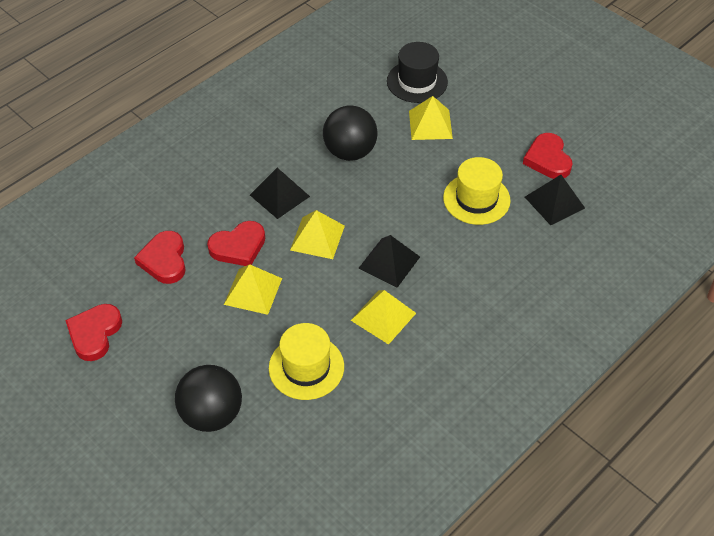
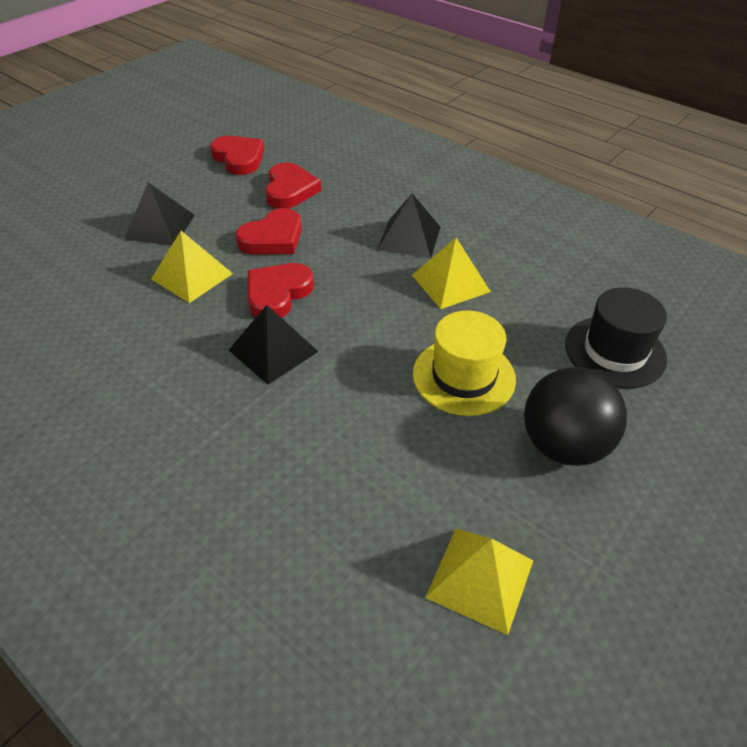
black ball: [175,365,242,432] [323,105,377,161] = 2 -> [524,367,627,466] = 1
yellow hat: [269,323,344,400] [443,157,510,225] = 2 -> [413,311,516,416] = 1
yellow pyramid: [224,264,282,315] [290,210,345,259] [351,290,416,345] [409,96,453,140] = 4 -> [151,231,233,303] [412,238,491,309] [425,529,533,635] = 3

